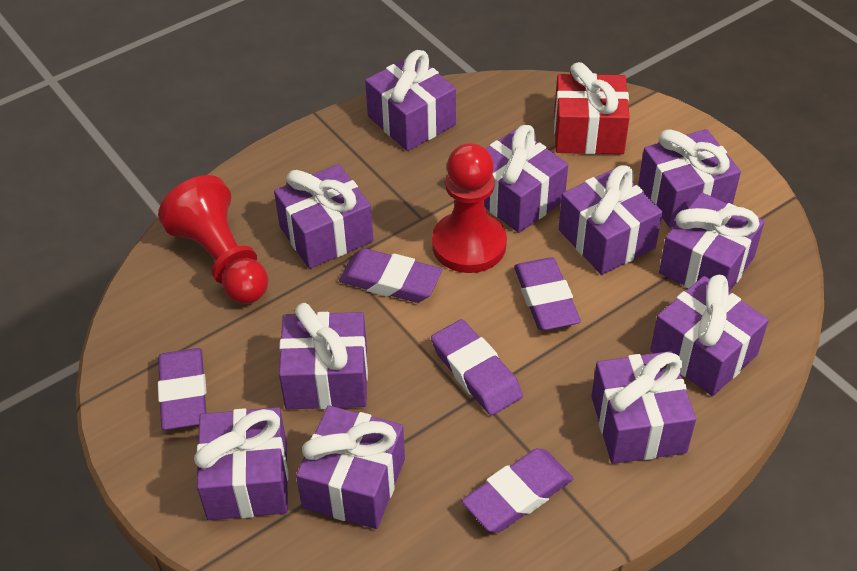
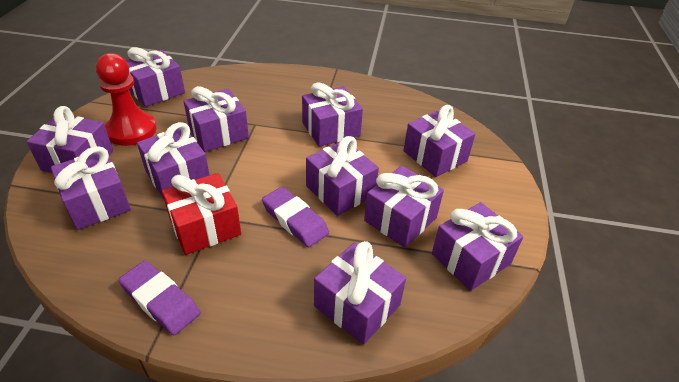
purple eraser: [158,348,207,430] [339,248,442,303] [431,319,523,416] [462,448,573,532] [514,257,581,330] = 5 -> [118,261,200,336] [262,187,329,247] = 2
red pawn: [158,175,268,304] [432,143,507,273] = 2 -> [96,53,157,146] = 1

